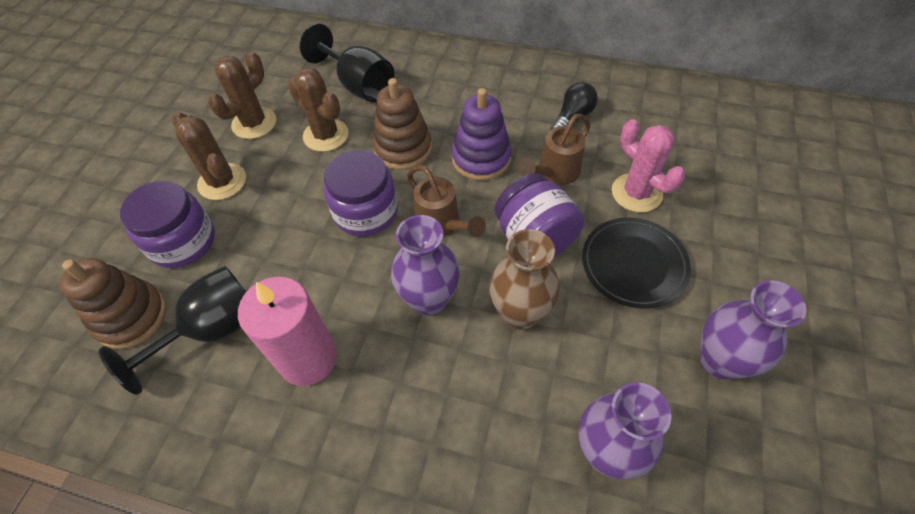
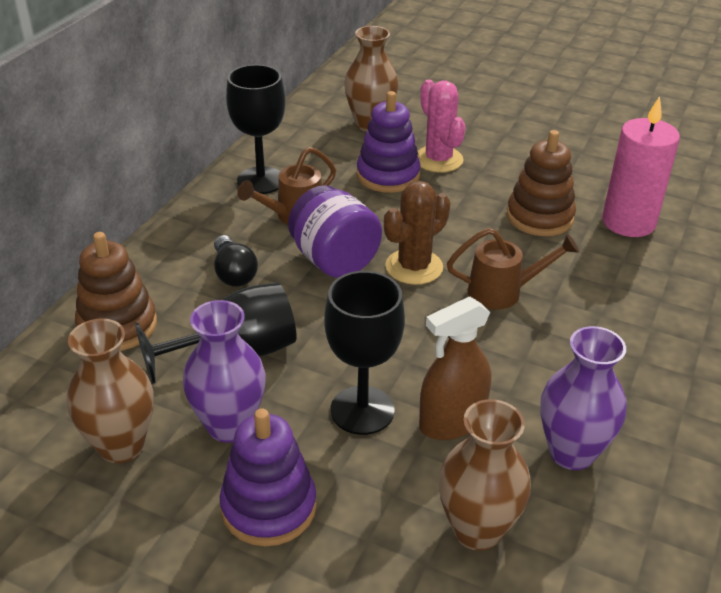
black goblet: [99,266,246,395] [300,23,394,102] = 2 -> [135,283,297,384] [226,64,285,194] [325,271,405,435] = 3
black plate: [582,218,691,308] = 1 -> none = 0
brown cactus: [172,112,246,200] [208,52,276,139] [288,67,349,152] = 3 -> [384,181,451,285] = 1
brown spray bottle: none = 0 -> [419,297,492,440] = 1
brown vase: [489,229,560,330] = 1 -> [67,318,154,463] [344,26,398,132] [438,399,531,551] = 3
purple jar: [120,180,215,268] [324,150,398,236] [495,173,584,258] = 3 -> [288,185,382,278] = 1
purple stacking toy: [451,88,512,181] = 1 -> [220,409,317,546] [357,91,420,193] = 2
purple vase: [391,215,460,316] [579,382,672,480] [700,280,807,380] = 3 -> [183,300,266,443] [540,326,626,470] = 2

